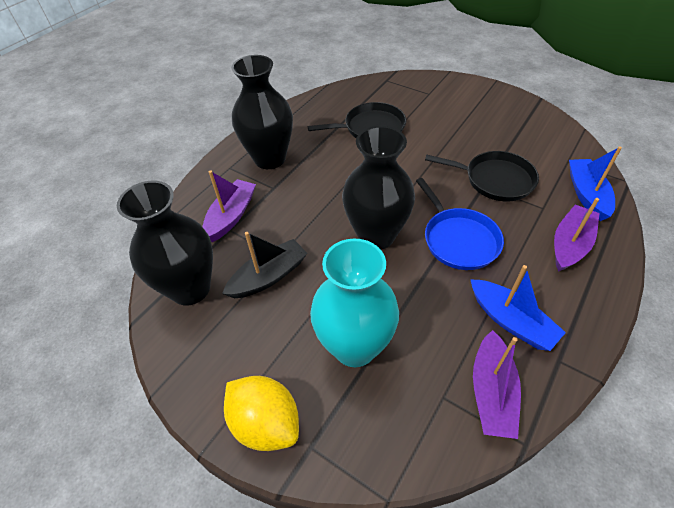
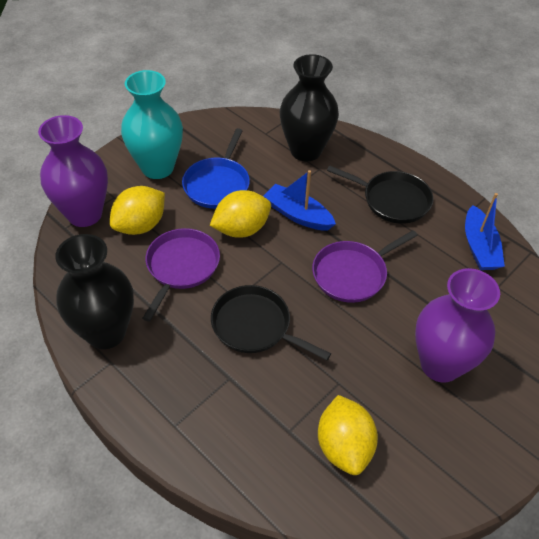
black boat: [222,232,307,298] = 1 -> none = 0
black vase: [117,181,213,305] [231,55,293,169] [342,126,415,250] = 3 -> [55,234,134,349] [280,54,339,161] = 2
purple boat: [202,170,256,242] [473,330,521,439] [554,198,600,272] = 3 -> none = 0
purple pan: none = 0 -> [142,228,220,322] [312,230,418,303] = 2
purple vase: none = 0 -> [38,115,108,227] [415,268,500,383] = 2
yellow lemon: [224,376,299,451] = 1 -> [110,186,165,235] [210,190,271,238] [318,395,378,475] = 3

